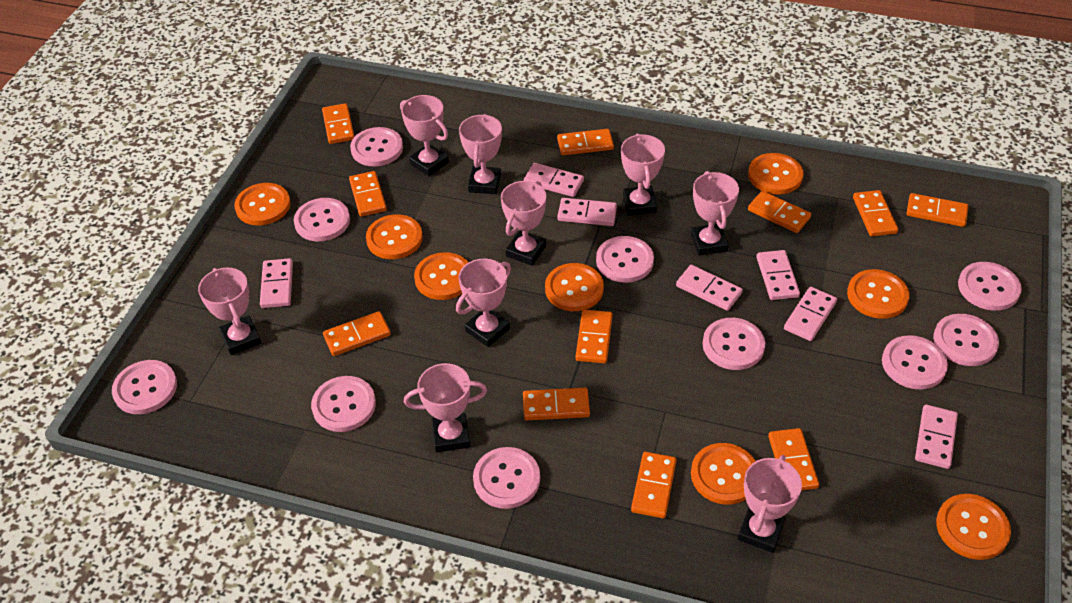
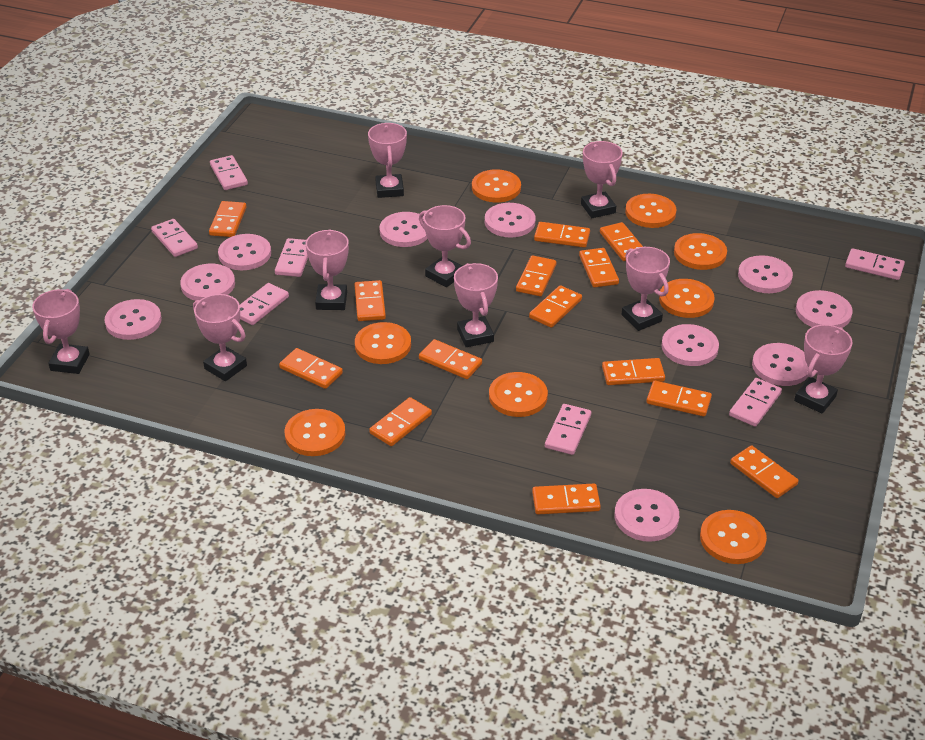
orange domino: [322,103,355,144] [323,311,391,356] [349,171,387,217] [523,388,590,420] [557,129,614,155] [576,310,613,363] [631,452,676,518] [748,191,811,233] [768,428,819,490] [853,190,898,236] [906,193,968,227] = 11 -> [209,201,247,237] [279,348,343,389] [354,280,386,321] [369,397,432,446] [419,339,482,379] [516,256,556,296] [529,285,582,328] [532,484,601,514] [534,222,590,248] [579,248,619,288] [600,222,643,261] [602,358,665,385] [646,381,712,417] [730,445,798,498] = 14

